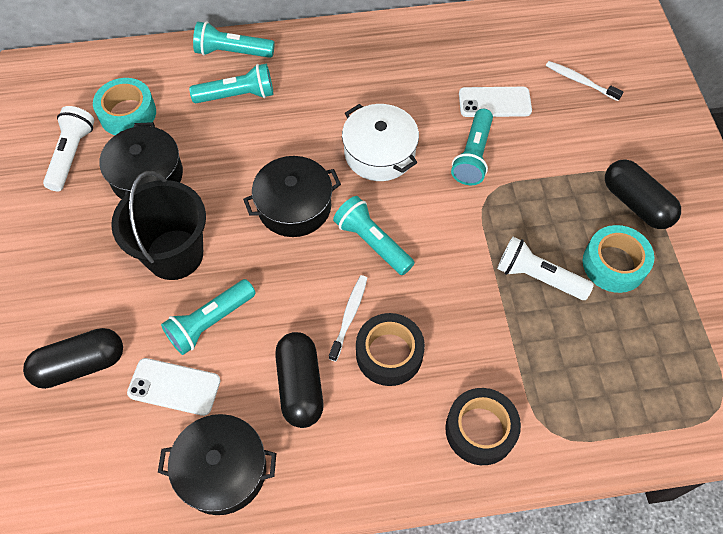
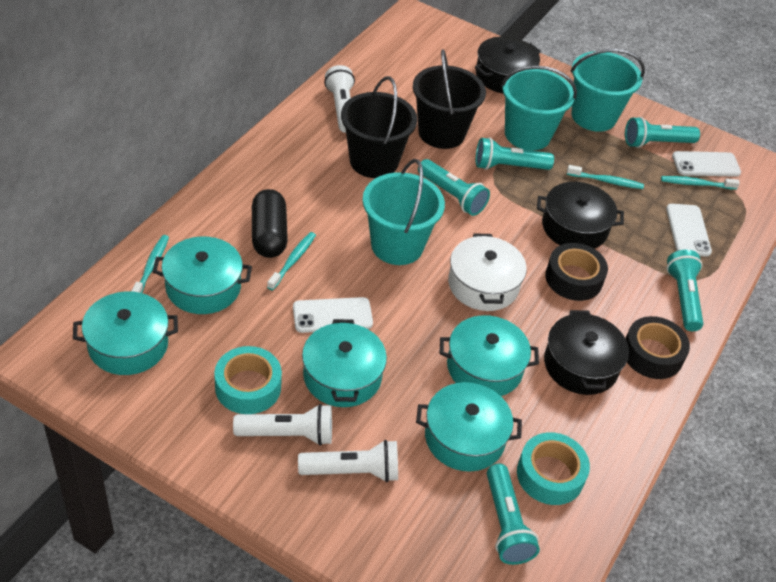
black bucket: [111,171,206,280] = 1 -> [341,76,417,178] [413,49,486,149] = 2
black capsule: [23,328,123,389] [275,332,323,428] [605,159,681,229] = 3 -> [252,189,288,258] = 1
turquoise bucket: none = 0 -> [363,159,445,265] [501,66,577,150] [570,49,645,132] = 3
turquoise pot: none = 0 -> [73,291,178,375] [152,236,252,314] [302,319,387,407] [416,382,522,472] [440,315,539,396] = 5
turquoise toothbrush: none = 0 -> [131,235,169,293] [267,232,316,291] [567,165,644,189] [661,176,740,190] = 4
white flashlight: [43,106,94,191] [497,237,594,300] = 2 -> [233,404,332,446] [298,440,398,482] [324,65,355,133] = 3
white phone: [127,358,221,416] [459,87,532,117] = 2 -> [293,297,373,333] [666,204,712,257] [672,151,741,177] = 3
white toothbrush: [329,275,367,362] [546,61,623,101] = 2 -> none = 0

